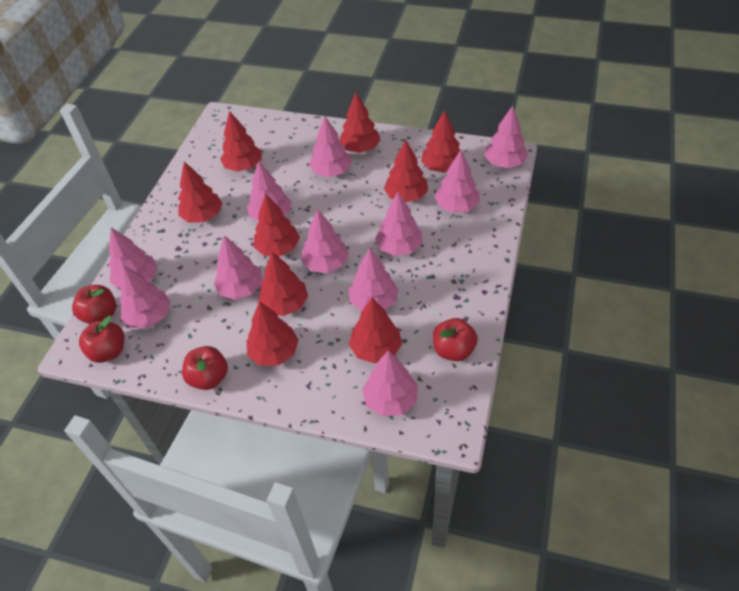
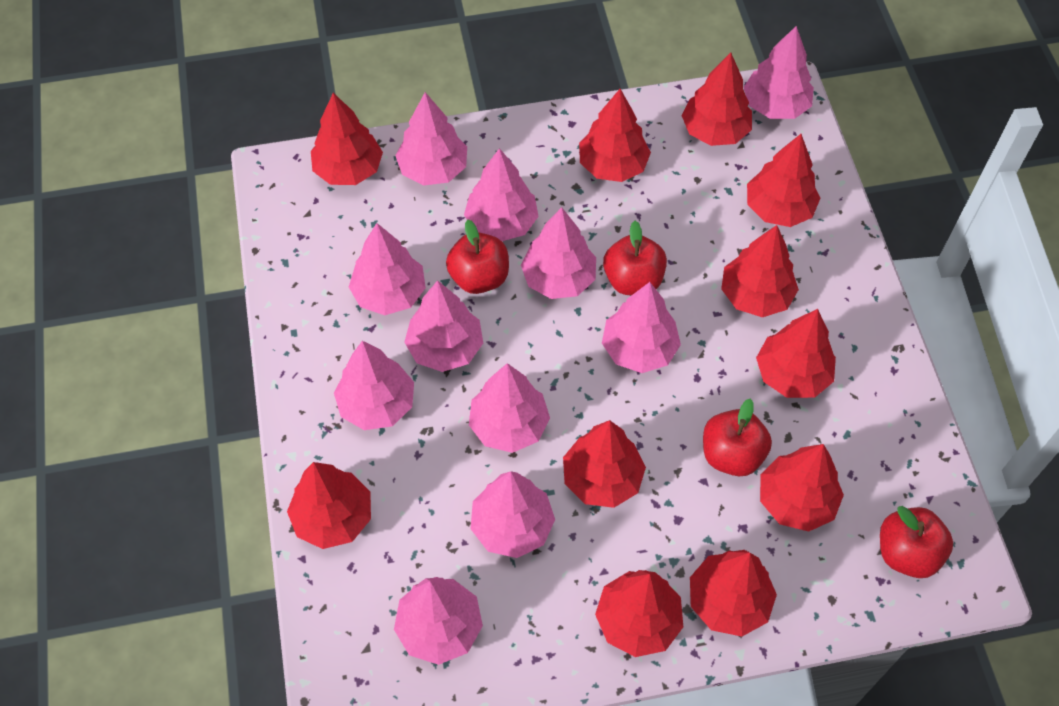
red tree: [178,161,223,223] [220,111,261,172] [246,301,299,366] [254,193,300,257] [258,251,308,316] [339,93,380,153] [349,298,402,363] [384,140,428,202] [421,110,460,173] = 9 -> [287,462,371,549] [311,93,383,185] [563,420,646,508] [579,89,651,182] [595,570,683,657] [681,52,752,146] [690,550,777,637] [721,225,799,317] [747,134,820,227] [756,309,836,398] [760,444,844,532] = 11

